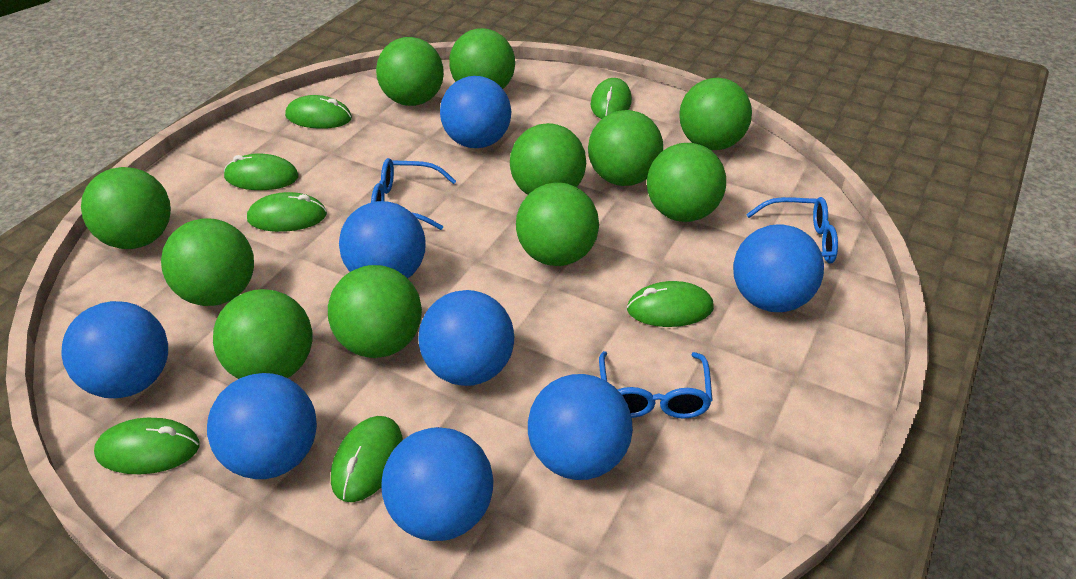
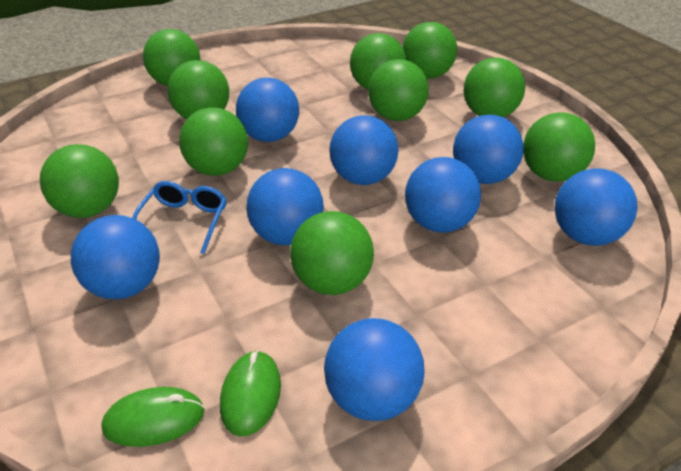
blue glasses: [371,158,456,230] [599,351,713,419] [746,197,838,263] = 3 -> [132,181,227,254] = 1
green ball: [81,167,171,249] [161,218,254,306] [213,289,312,379] [328,265,422,358] [376,37,444,106] [449,28,515,89] [510,123,586,195] [516,183,599,266] [588,110,663,186] [647,143,726,222] [679,78,752,150] = 11 -> [40,144,119,218] [143,29,200,86] [167,60,229,119] [179,107,248,176] [290,211,374,295] [350,33,406,89] [368,59,429,121] [403,22,457,79] [464,58,525,117] [523,112,595,182] = 10
green mouse: [94,418,200,474] [224,153,299,190] [247,192,327,232] [285,95,352,129] [331,416,403,502] [591,78,632,119] [627,281,714,327] = 7 -> [102,387,204,447] [220,350,281,437] = 2

